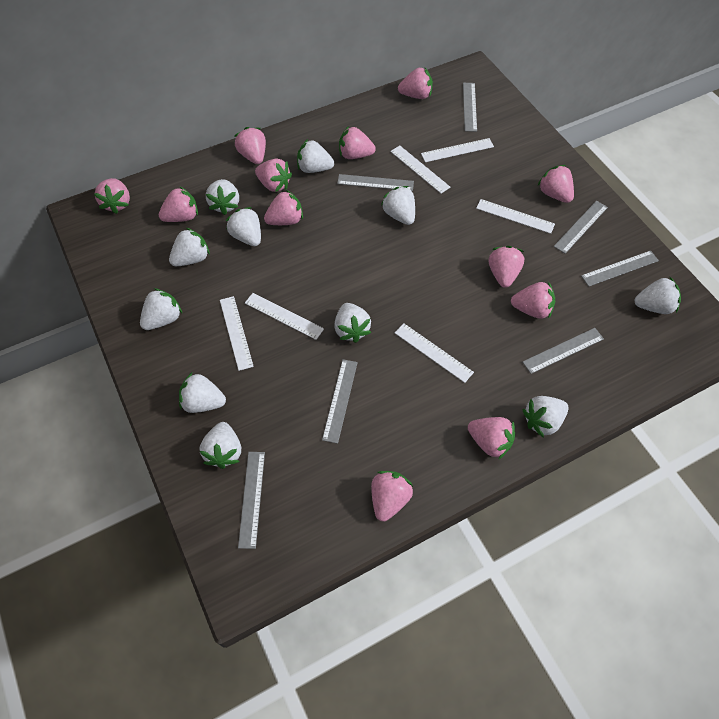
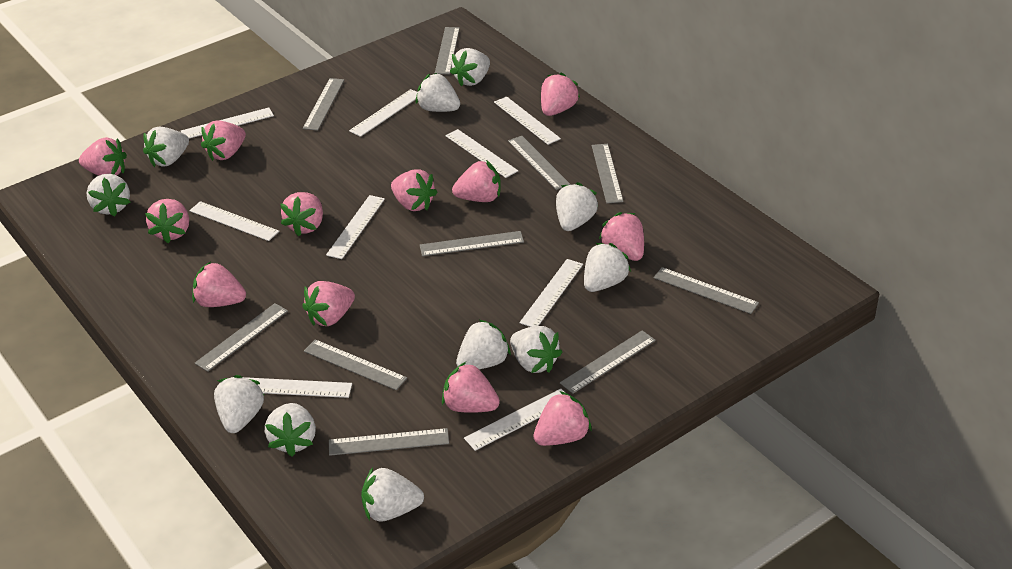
grey ruler: [238,452,265,549] [322,359,358,444] [337,174,414,191] [463,83,477,132] [523,328,604,374] [554,201,608,254] [581,250,659,287] = 7 -> [195,303,288,372] [303,78,344,131] [304,339,407,390] [329,428,449,456] [420,231,524,256] [435,27,460,74] [508,136,571,190] [560,330,656,394] [592,144,623,203] [653,267,759,314] = 10
white ruler: [220,296,254,371] [245,293,324,340] [390,145,450,194] [395,323,474,383] [421,138,494,162] [476,199,555,234] = 6 -> [181,107,274,139] [189,201,279,241] [244,377,352,398] [326,195,385,259] [349,89,417,137] [445,129,518,178] [464,389,564,451] [494,96,561,145] [520,259,583,327] = 9

